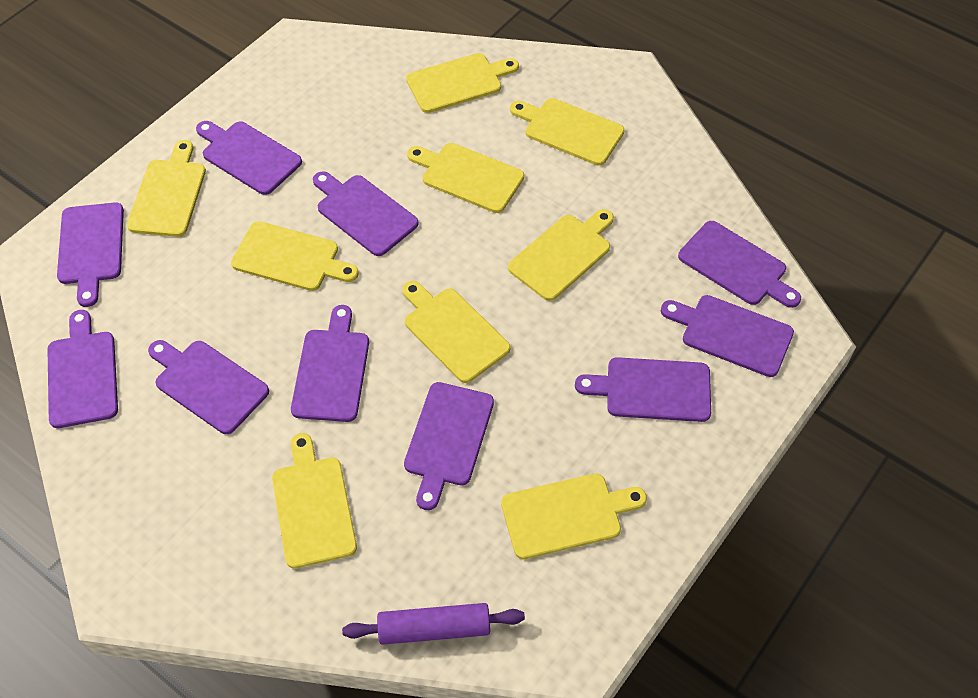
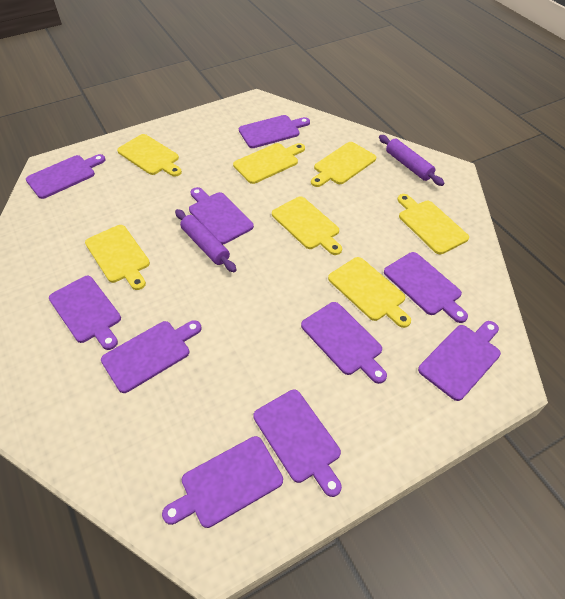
purple rolling pin: [342,603,525,645] = 1 -> [175,209,237,272] [379,135,445,186] = 2
yellow cutting board: [127,140,206,237] [231,221,359,291] [272,433,357,569] [402,281,510,383] [406,53,519,113] [407,143,524,213] [501,474,647,559] [508,209,614,301] [510,98,624,165] = 9 -> [85,225,150,290] [117,134,182,177] [233,143,305,184] [272,196,342,255] [311,142,376,187] [328,257,411,328] [397,194,469,254] = 7

